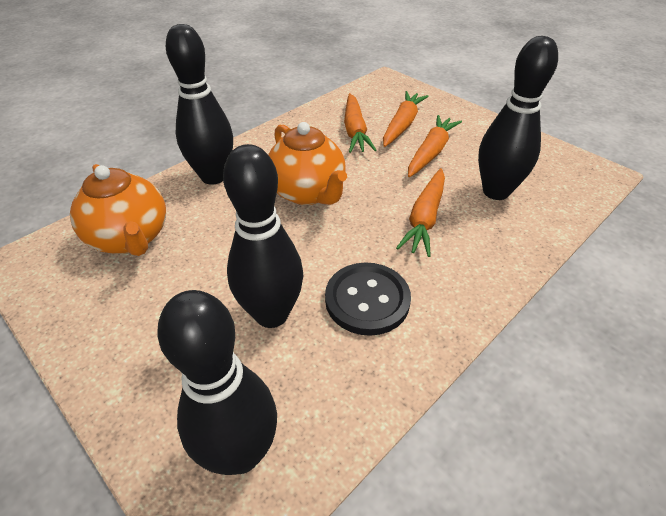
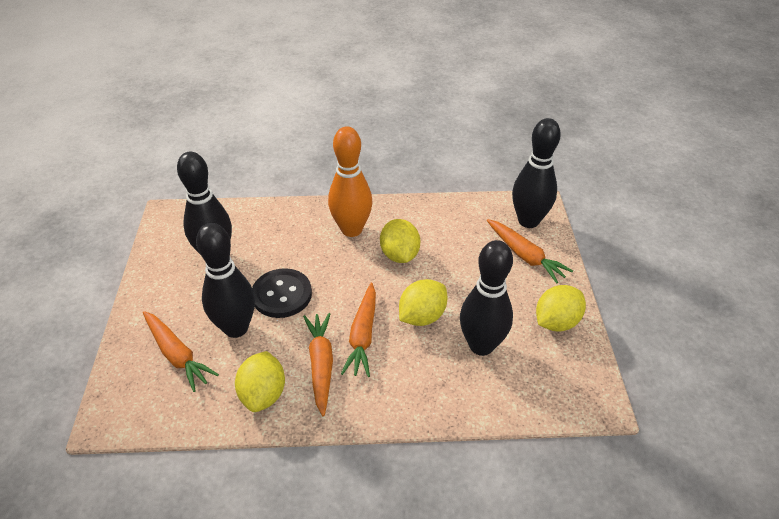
orange bowling pin: none = 0 -> [328,126,372,237] = 1
orange teapot: [70,164,166,256] [268,122,347,205] = 2 -> none = 0
yellow lemon: none = 0 -> [235,351,285,412] [380,219,420,263] [399,279,447,326] [536,285,586,332] = 4

